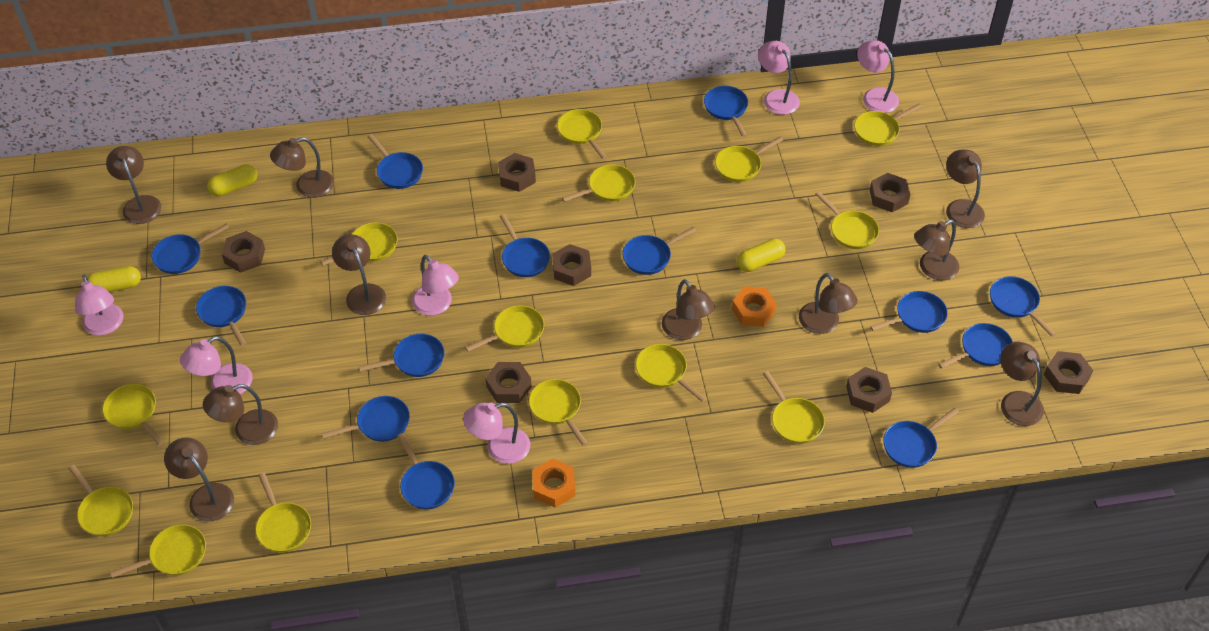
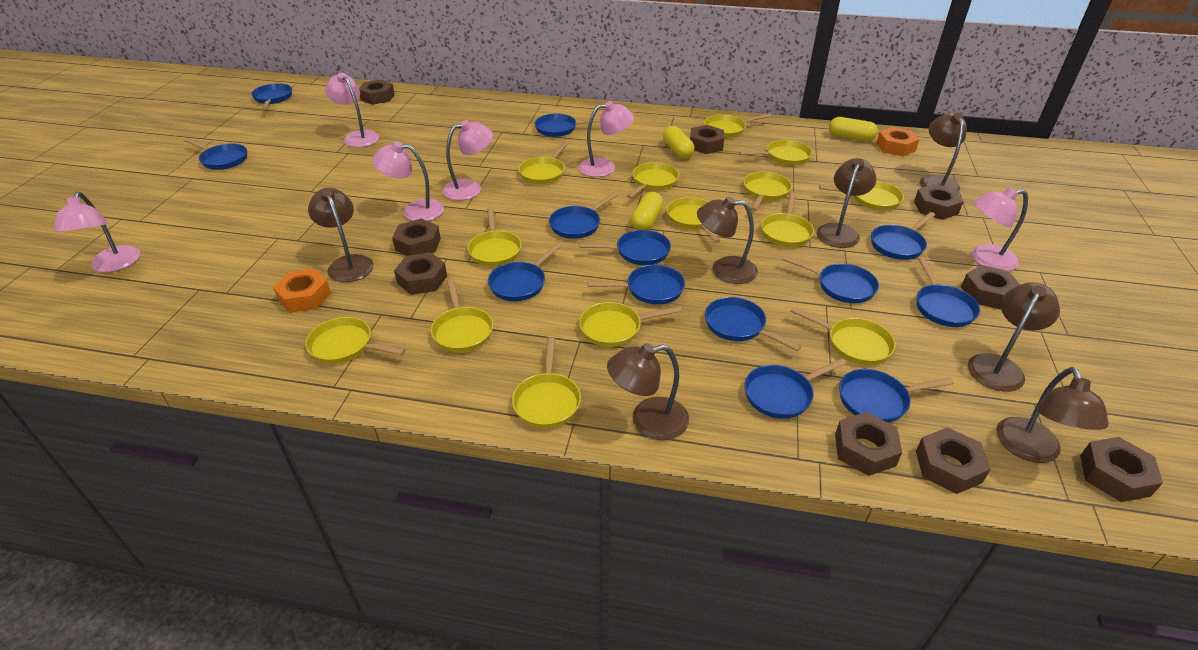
brown lamp: [106,146,161,224] [164,437,234,521] [203,384,278,445] [270,137,334,198] [332,234,386,315] [662,279,715,340] [799,273,858,334] [914,220,959,280] [946,150,985,228] [1001,342,1044,426] = 10 -> [308,188,374,282] [607,343,689,440] [697,197,758,284] [816,158,877,248] [920,113,967,192] [968,282,1060,392] [996,367,1109,463] = 7
brown nut: [222,231,265,273] [485,362,532,403] [498,153,536,192] [552,244,591,286] [846,367,892,413] [870,173,910,212] [1044,351,1093,394] = 7 -> [359,80,395,105] [392,219,441,256] [394,252,447,295] [690,125,724,154] [835,412,902,476] [914,184,964,220] [916,427,991,494] [961,265,1020,310] [1080,437,1163,502] = 9

